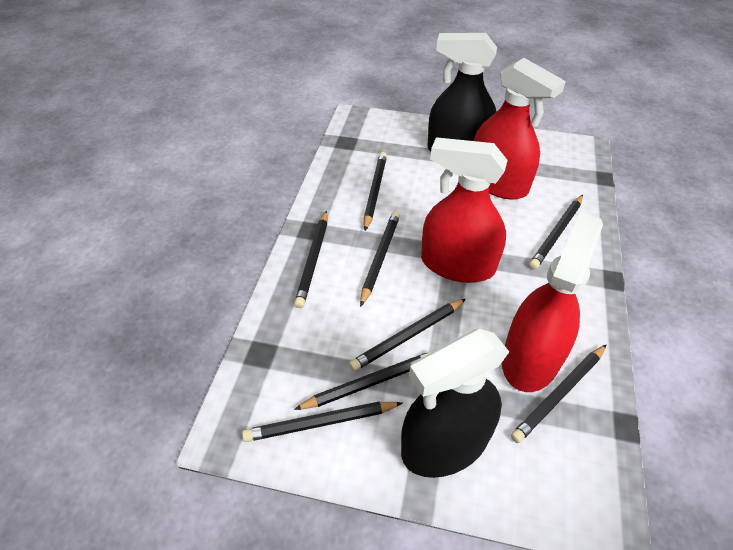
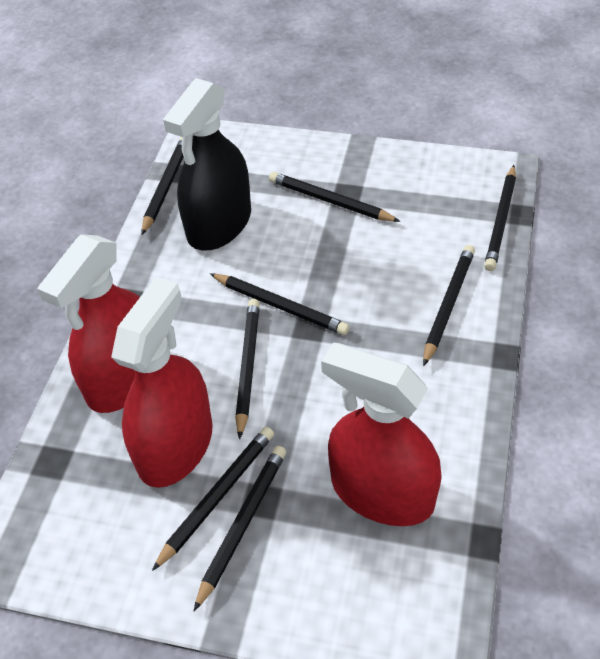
black spray bottle: [401,329,509,478] [428,33,497,151] = 2 -> [163,78,251,250] = 1

